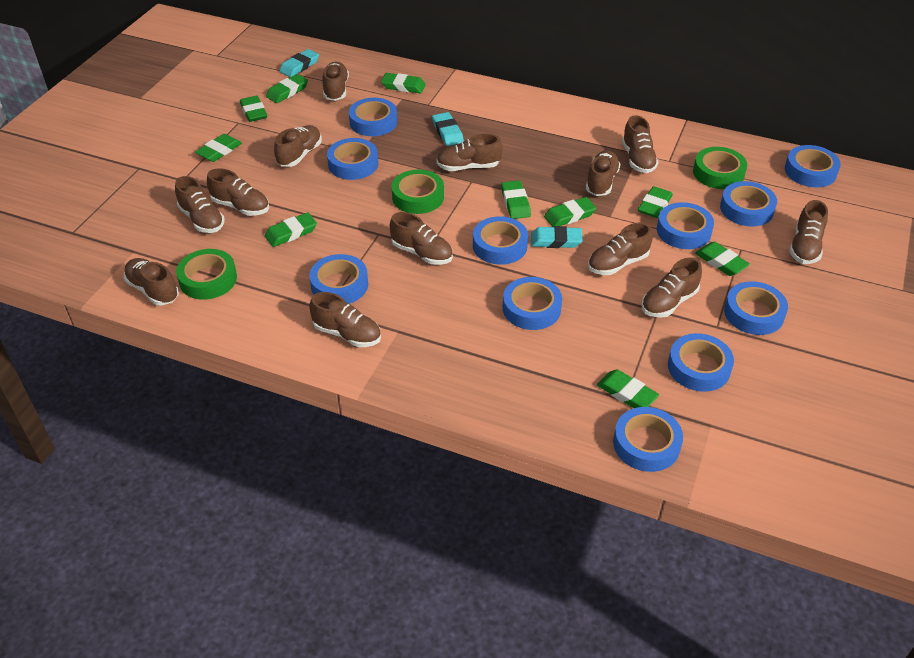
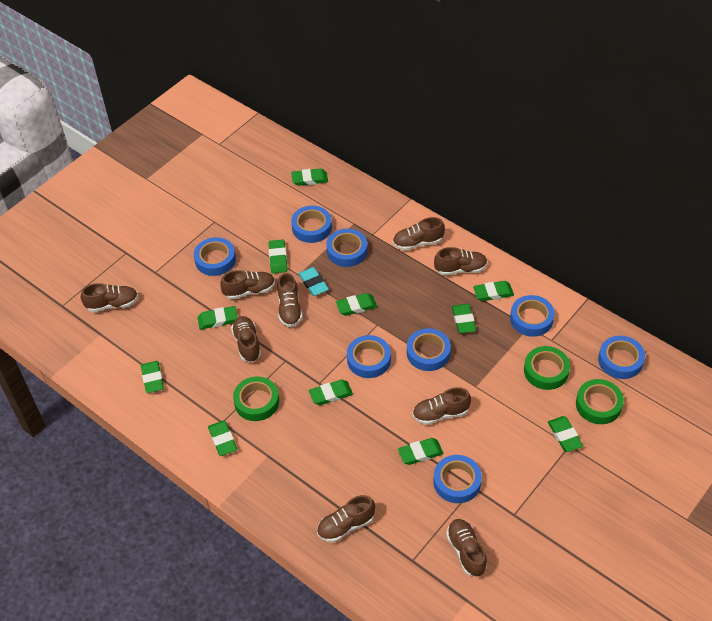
blue tape: [309,254,368,304] [327,138,378,180] [349,98,397,136] [473,216,528,265] [503,277,562,330] [613,407,683,472] [657,202,714,249] [668,333,734,392] [720,181,777,226] [724,281,788,335] [785,145,841,187] = 11 -> [194,237,236,276] [291,206,332,243] [326,229,368,267] [347,335,391,378] [407,328,451,371] [433,455,482,503] [510,295,555,337] [598,336,645,379] = 8
brown shoe: [124,258,179,306] [175,176,225,233] [207,168,269,216] [274,125,322,167] [309,292,381,347] [322,62,349,101] [390,212,453,265] [436,134,502,171] [586,150,621,196] [588,223,653,275] [622,115,658,173] [641,258,702,318] [789,200,828,264] = 13 -> [81,283,138,312] [220,270,275,299] [231,316,261,362] [277,273,303,327] [317,495,375,542] [393,217,445,251] [412,387,471,425] [434,247,488,275] [446,519,487,576] = 9
green eraser: [195,134,242,162] [240,96,267,122] [265,212,317,247] [266,74,308,103] [381,73,426,93] [501,180,531,219] [544,197,596,227] [597,369,659,408] [638,186,673,218] [695,242,750,276] = 10 -> [141,361,164,393] [198,306,238,329] [208,420,237,456] [268,240,287,273] [291,168,328,186] [309,380,353,405] [336,293,377,316] [398,438,443,465] [452,304,476,333] [473,281,514,301] [548,416,583,452] = 11
turquoise eraser: [279,49,319,77] [432,112,464,146] [531,226,583,248] = 3 -> [298,267,329,296] = 1

